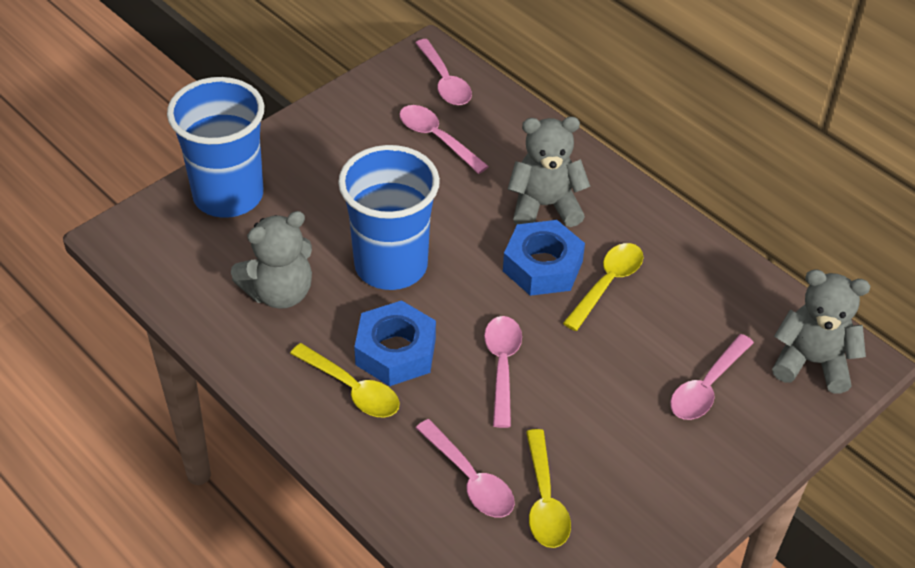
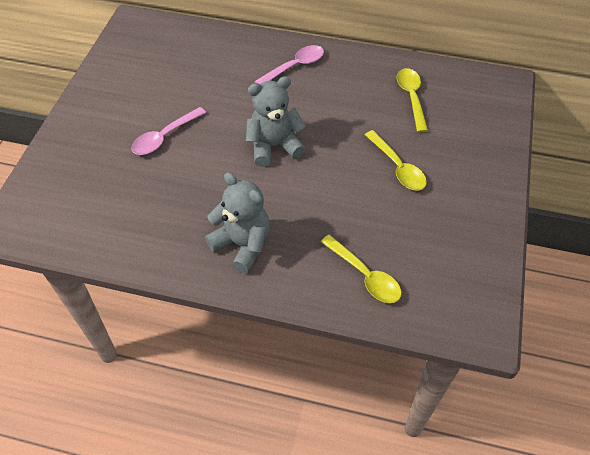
blue cup: [167,77,264,218] [338,145,440,290] = 2 -> none = 0
blue nut: [354,300,436,386] [503,220,585,296] = 2 -> none = 0
grey teddy bear: [231,211,312,309] [508,117,590,227] [772,269,870,394] = 3 -> [205,172,270,273] [246,76,306,167] = 2
pink spoon: [399,105,489,174] [415,39,472,105] [416,419,515,518] [484,316,522,428] [670,334,754,420] = 5 -> [131,107,206,155] [254,45,324,84] = 2

